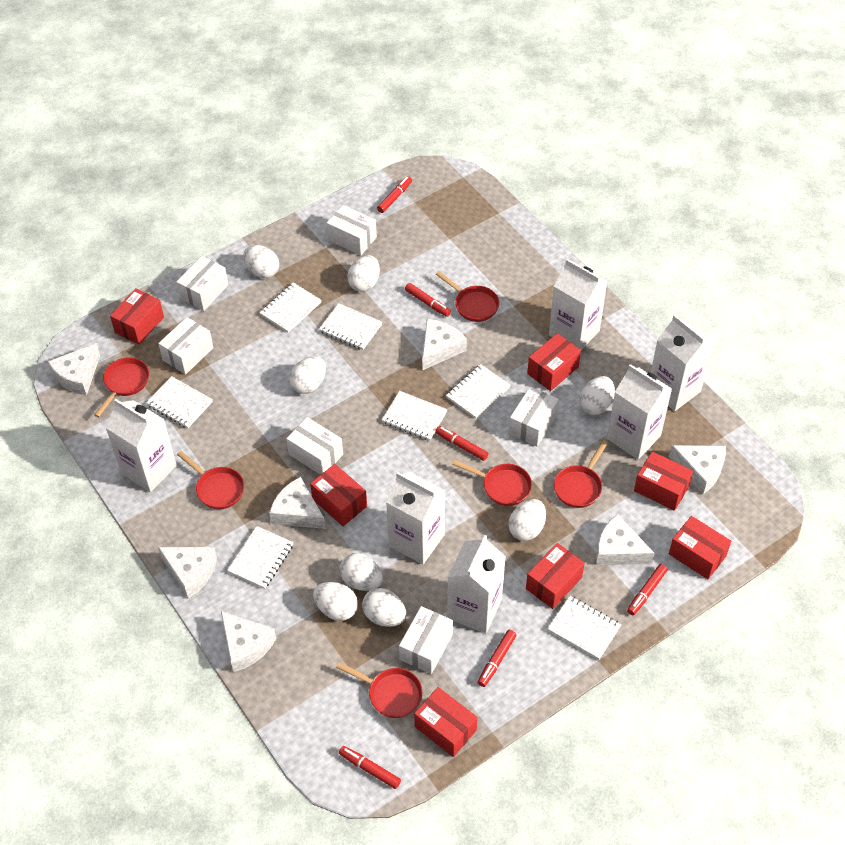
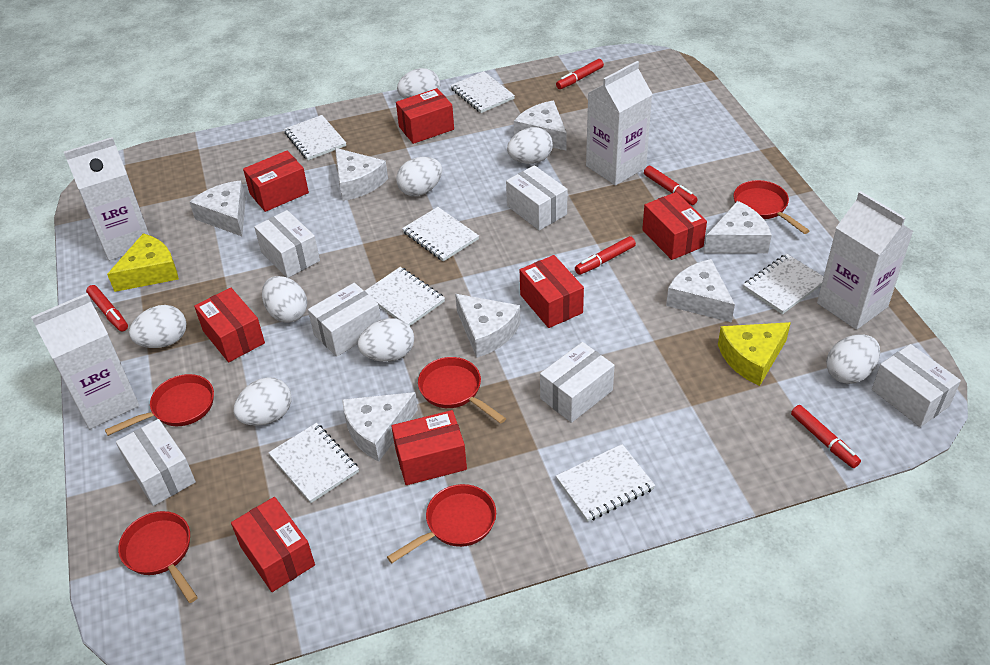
red marker: [339,746,401,789] [377,176,412,213] [405,283,451,317] [435,426,489,461] [477,630,517,687] [627,564,668,615] = 6 -> [86,285,128,332] [556,59,604,89] [575,236,636,275] [644,166,698,205] [791,405,861,468] = 5
red pan: [94,357,149,417] [177,451,244,509] [336,662,422,718] [436,271,499,322] [452,460,532,506] [554,440,608,508] = 6 -> [105,374,214,436] [118,511,198,603] [387,484,496,563] [418,357,506,424] [733,180,810,234] = 5
white carton: [106,399,177,492] [386,472,446,565] [447,535,506,633] [549,259,608,350] [607,364,672,460] [651,315,714,411] = 6 -> [31,293,139,429] [64,137,149,261] [586,61,653,186] [817,191,913,330] = 4
yellow cheese: none = 0 -> [107,233,179,292] [718,322,791,386] = 2

